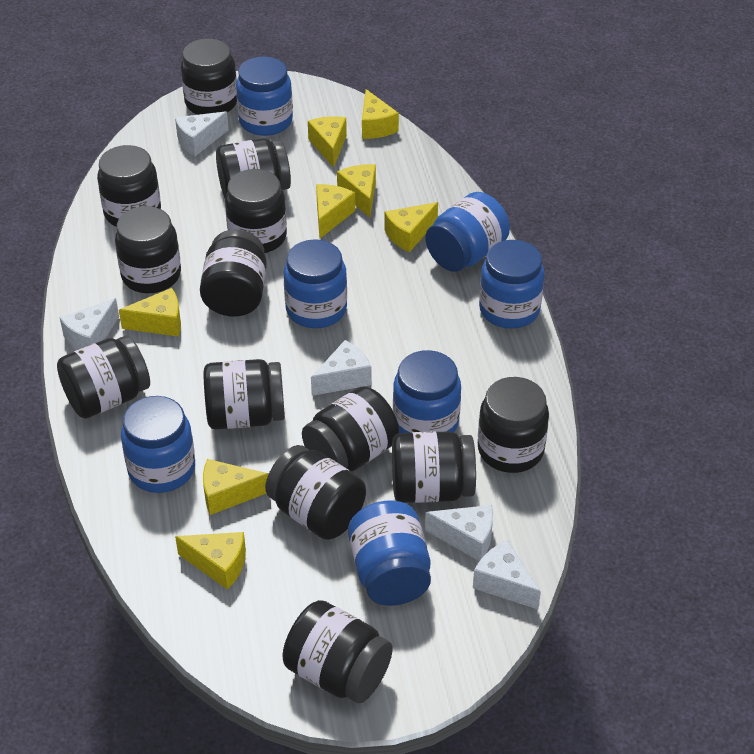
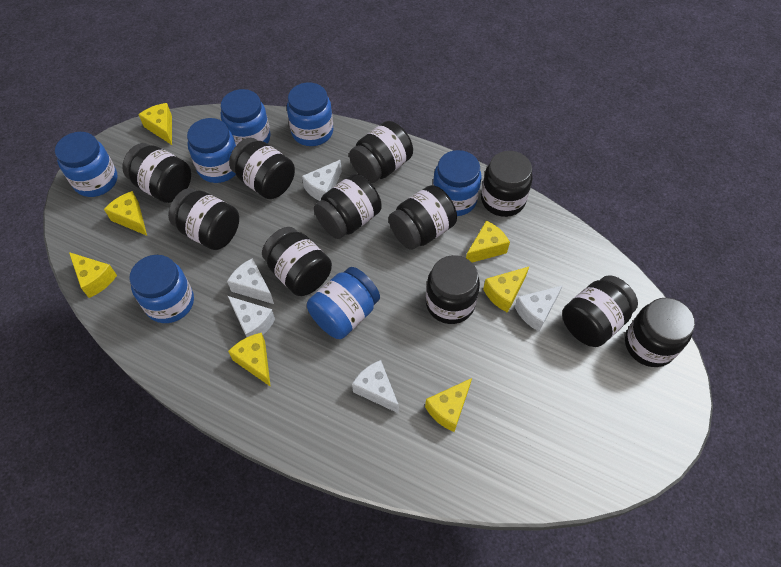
black jar: [57,335,150,419] [97,145,161,227] [115,206,181,293] [181,39,237,115] [200,229,267,317] [204,359,285,429] [216,138,291,198] [225,169,287,253] [265,445,366,540] [282,600,393,703] [302,386,399,471] [392,431,476,503] [478,377,549,473] = 13 -> [122,143,191,203] [168,188,239,250] [229,138,295,199] [262,227,332,296] [314,174,381,239] [349,121,413,183] [389,185,457,250] [426,255,480,324] [481,151,533,217] [562,275,638,347] [625,298,695,367] = 11
yellow cheese: [119,288,181,337] [175,532,246,590] [203,459,269,515] [308,116,347,168] [316,184,355,239] [337,164,376,217] [362,89,399,139] [385,202,438,252] = 8 -> [69,252,117,298] [104,191,147,236] [138,103,172,145] [228,333,271,387] [425,378,472,432] [466,220,510,262] [483,267,529,313] = 7

